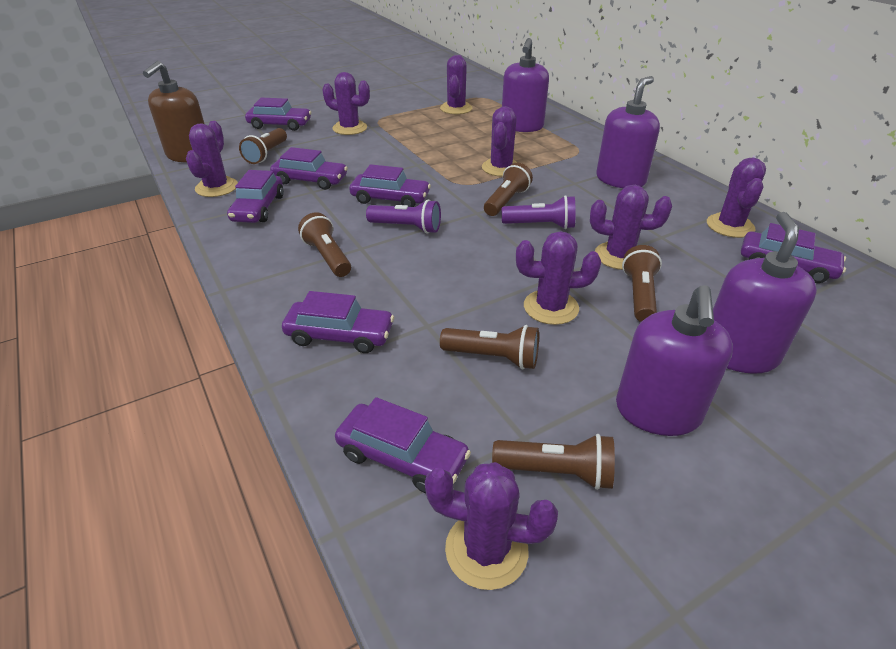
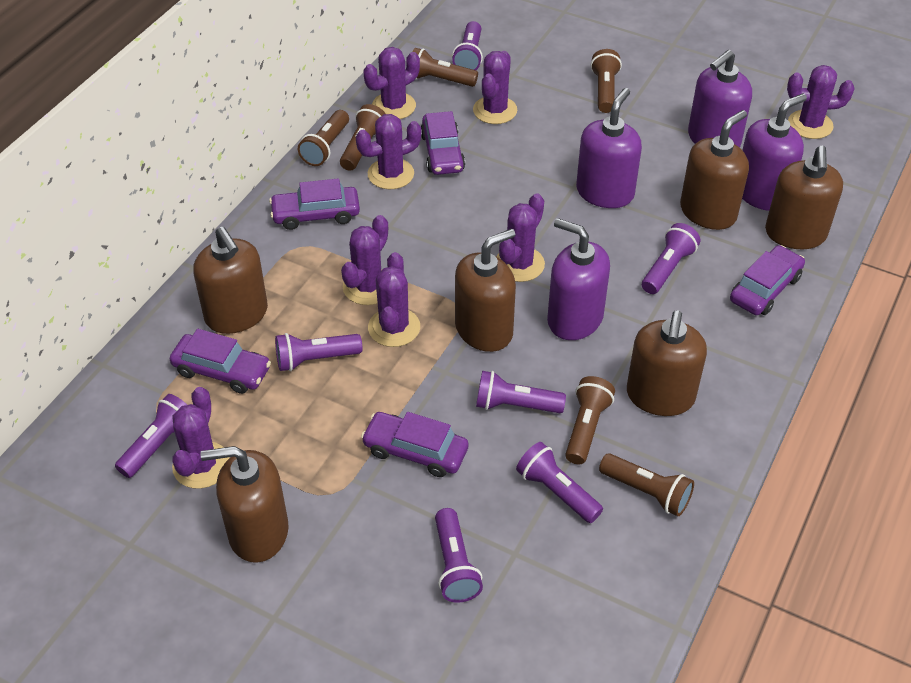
brown soap dispenser: [143,61,204,162] = 1 -> [193,227,268,334] [200,446,289,563] [455,229,516,352] [627,310,707,416] [680,110,749,230] [765,145,843,249] = 6
purple car: [227,170,284,223] [245,98,311,131] [270,147,348,190] [282,291,394,353] [335,397,471,493] [349,164,431,207] [741,223,846,283] = 7 -> [170,329,271,394] [269,179,360,230] [361,412,468,477] [421,111,465,175] [730,245,805,315] = 5
purple flashlight: [366,199,441,234] [502,195,576,229] = 2 -> [115,394,187,478] [275,333,362,371] [435,508,483,603] [452,21,483,70] [476,371,566,413] [516,442,603,523] [642,223,700,294] = 7

